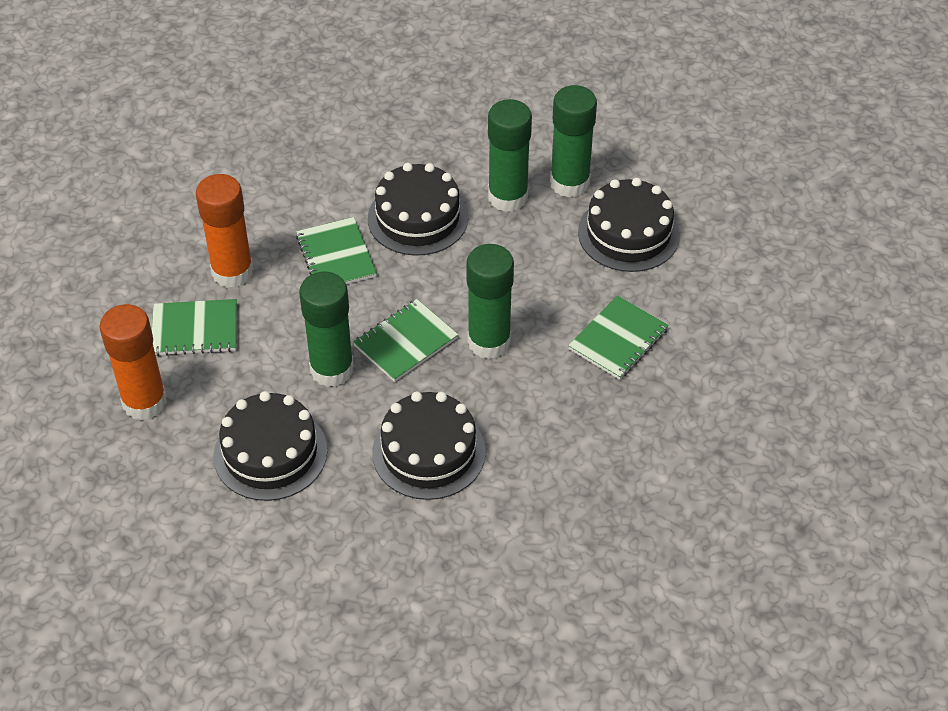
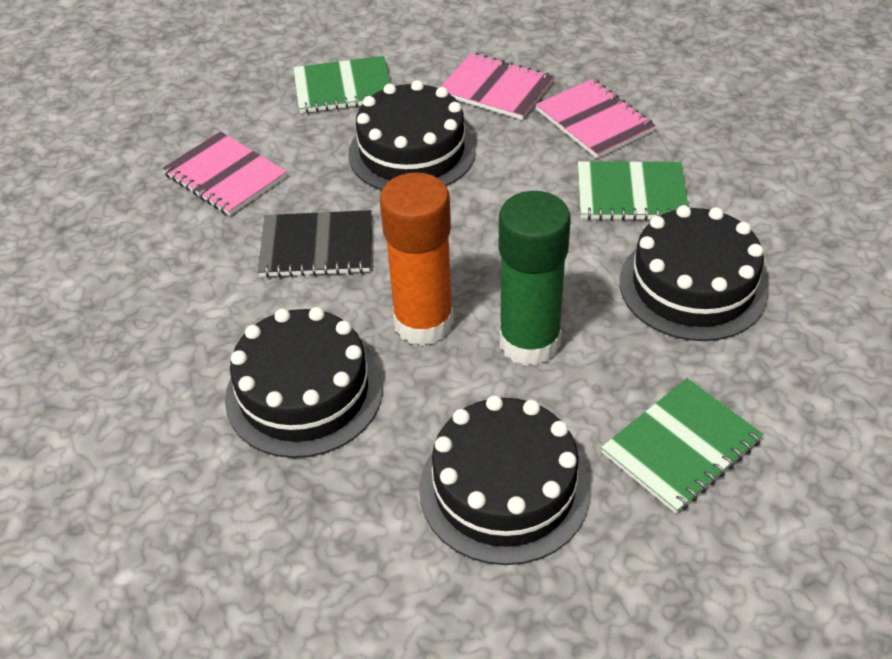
black notebook: none = 0 -> [258,210,371,278] = 1
green glue stick: [299,272,354,387] [466,244,514,359] [488,99,532,212] [550,85,597,198] = 4 -> [499,191,571,366] = 1
green notebook: [152,299,237,356] [296,217,377,284] [353,299,458,382] [568,295,669,380] = 4 -> [293,56,391,113] [578,161,689,220] [601,378,764,514] = 3
orange glue stick: [100,304,167,420] [196,174,253,288] = 2 -> [380,172,454,346] = 1
pink notebook: none = 0 -> [162,131,287,216] [439,53,554,120] [536,79,656,158] = 3

